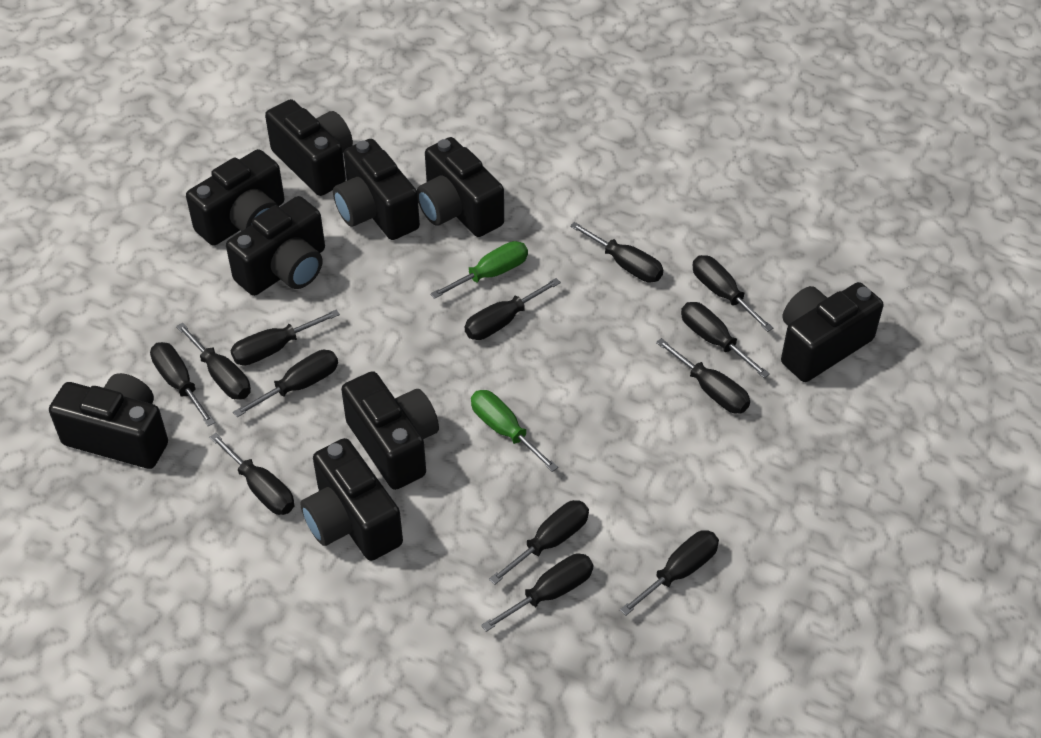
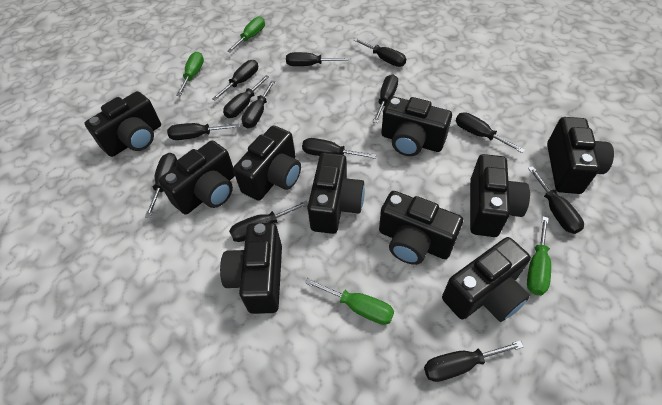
black camera: [49,373,168,469] [186,149,285,246] [226,196,325,296] [265,99,353,196] [300,438,403,561] [333,139,420,240] [341,371,439,490] [417,137,504,237] [781,282,883,382] = 9 -> [84,91,161,157] [159,140,235,215] [220,223,282,314] [233,125,301,201] [307,153,365,234] [379,191,463,265] [381,96,452,156] [442,237,531,322] [470,154,530,237] [547,117,614,194] = 10
green screwdriver: [430,241,528,299] [471,390,558,472] = 2 -> [176,52,204,96] [227,16,265,53] [305,278,394,325] [527,216,551,295] = 4

